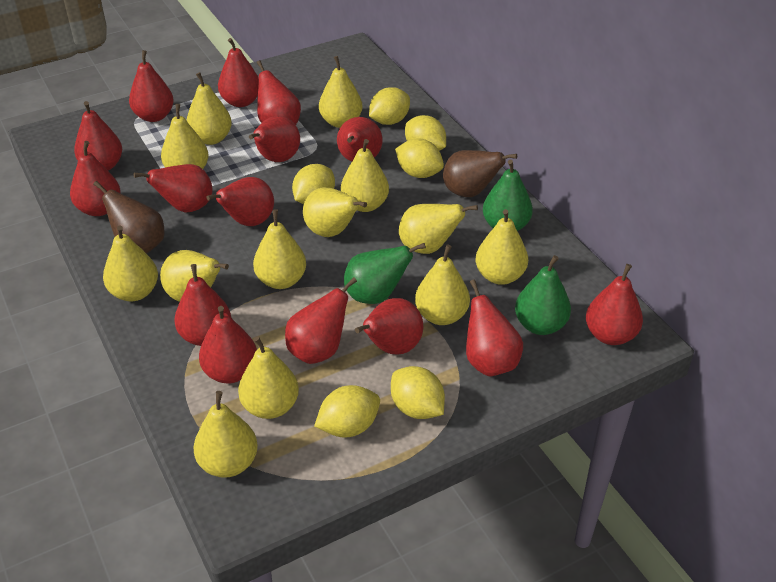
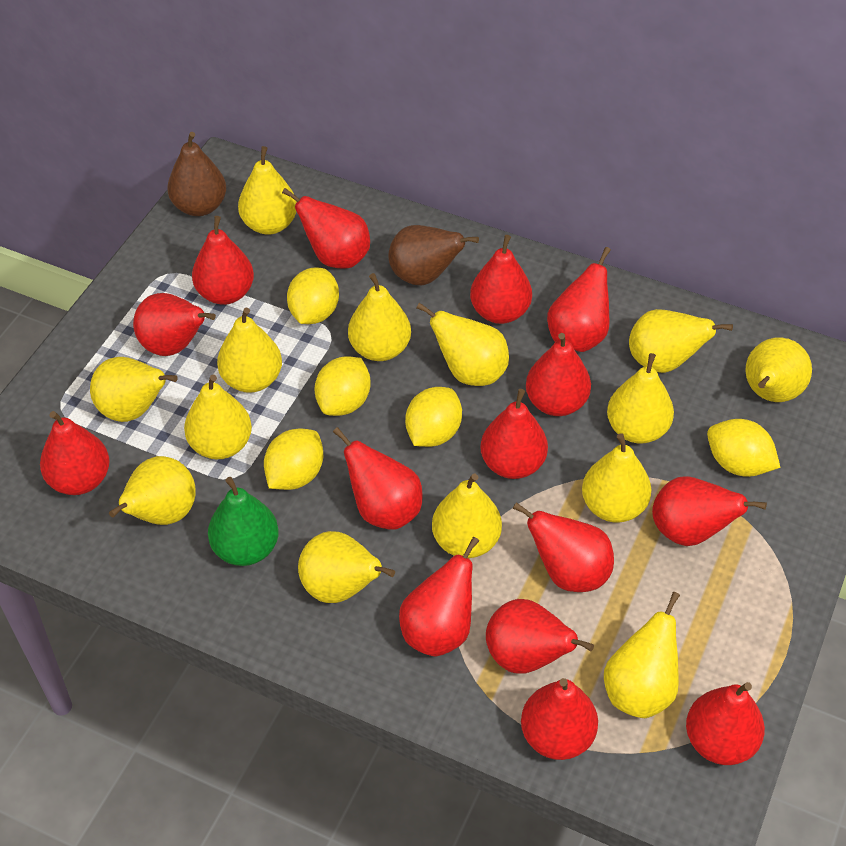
green pear: [344,243,426,304] [483,160,533,231] [515,255,571,335] = 3 -> [208,477,279,566] = 1
yellow lemon: [292,164,335,204] [314,385,380,438] [369,87,410,125] [391,366,445,419] [395,138,444,178] [405,115,446,151] = 6 -> [264,429,323,490] [287,267,339,324] [315,356,370,416] [405,387,462,447] [707,419,780,477] = 5
yellow pear: [103,225,158,302] [160,250,229,302] [161,104,208,169] [187,72,232,145] [193,391,258,478] [238,336,299,419] [253,209,306,289] [303,187,367,237] [319,56,362,128] [341,139,389,212] [399,204,478,254] [415,244,470,325] [476,209,528,285] = 13 -> [90,357,177,422] [109,456,195,525] [184,375,252,459] [217,308,282,393] [238,146,297,235] [298,531,395,603] [348,273,411,361] [416,303,509,386] [432,474,502,558] [582,433,652,523] [604,592,680,718] [607,353,674,444] [629,309,733,373] [746,337,812,402] = 14

